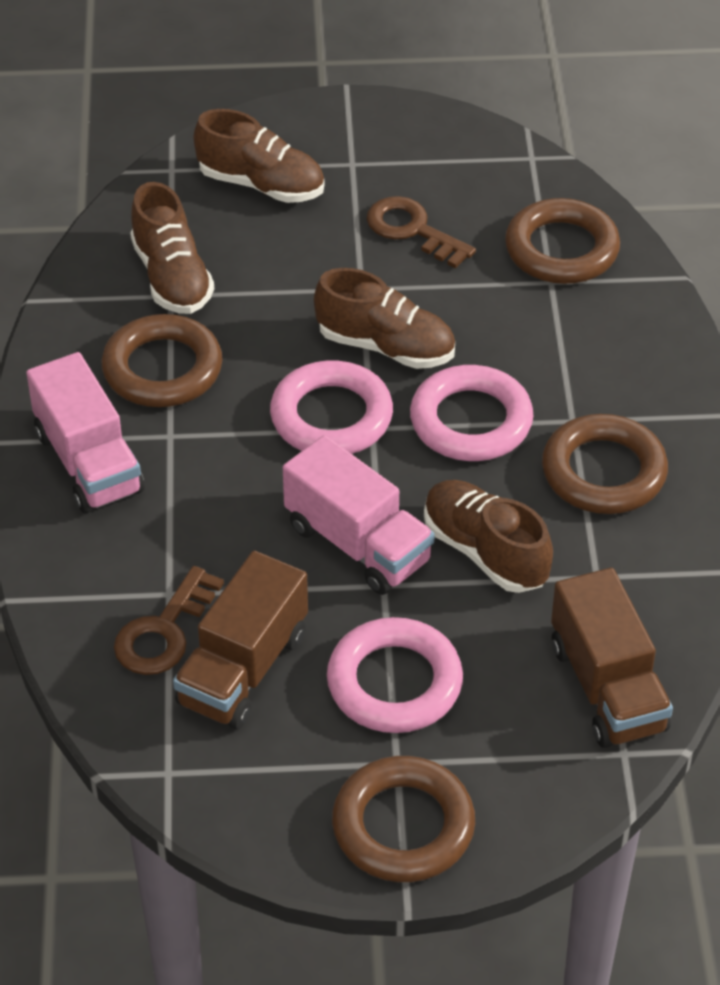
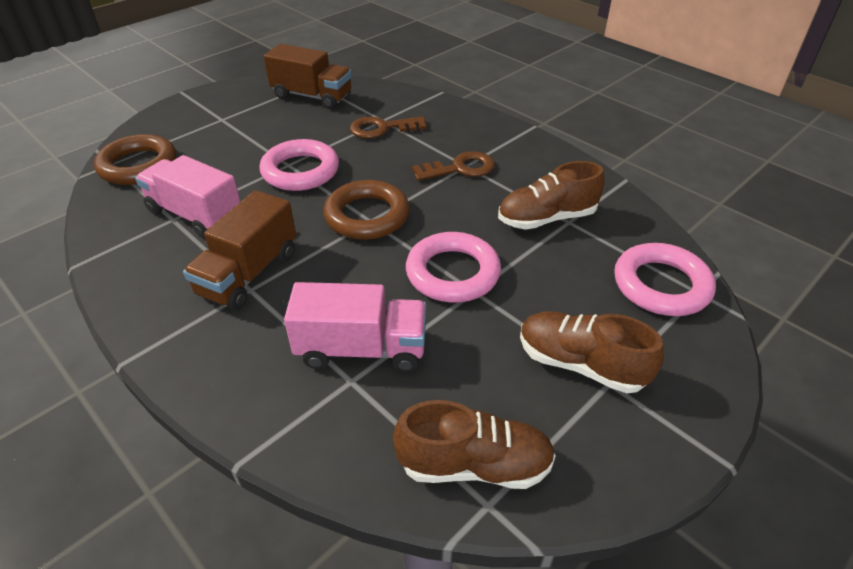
brown ring: [102,314,222,407] [332,756,475,882] [505,198,620,284] [542,414,668,514] = 4 -> [94,134,176,185] [323,180,410,240] = 2
brown shoe: [130,182,214,314] [194,109,324,203] [314,268,455,369] [424,480,553,593] = 4 -> [393,400,556,489] [498,161,605,230] [520,311,664,393] = 3

